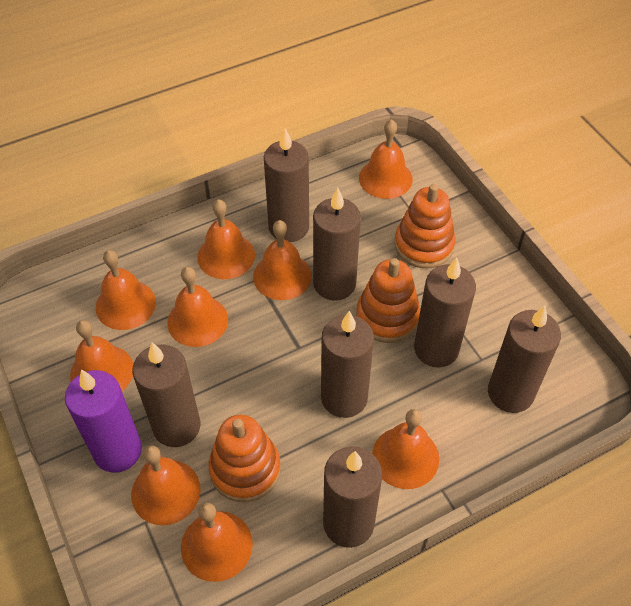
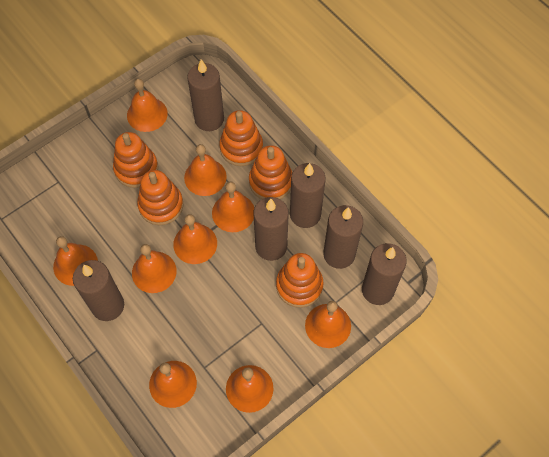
brown candle: [132,343,200,447] [264,128,309,242] [313,188,361,301] [321,311,374,418] [323,446,382,548] [414,258,476,368] [488,306,561,413] = 7 -> [73,260,124,321] [187,59,224,131] [253,197,289,261] [290,163,326,228] [323,205,363,269] [362,243,407,305] = 6
orange stacking toy: [208,415,281,502] [356,258,421,343] [394,184,456,268] = 3 -> [113,132,158,188] [137,170,183,225] [219,110,263,166] [249,145,292,199] [276,253,324,308] = 5
purple candle: [65,369,142,473] = 1 -> none = 0

